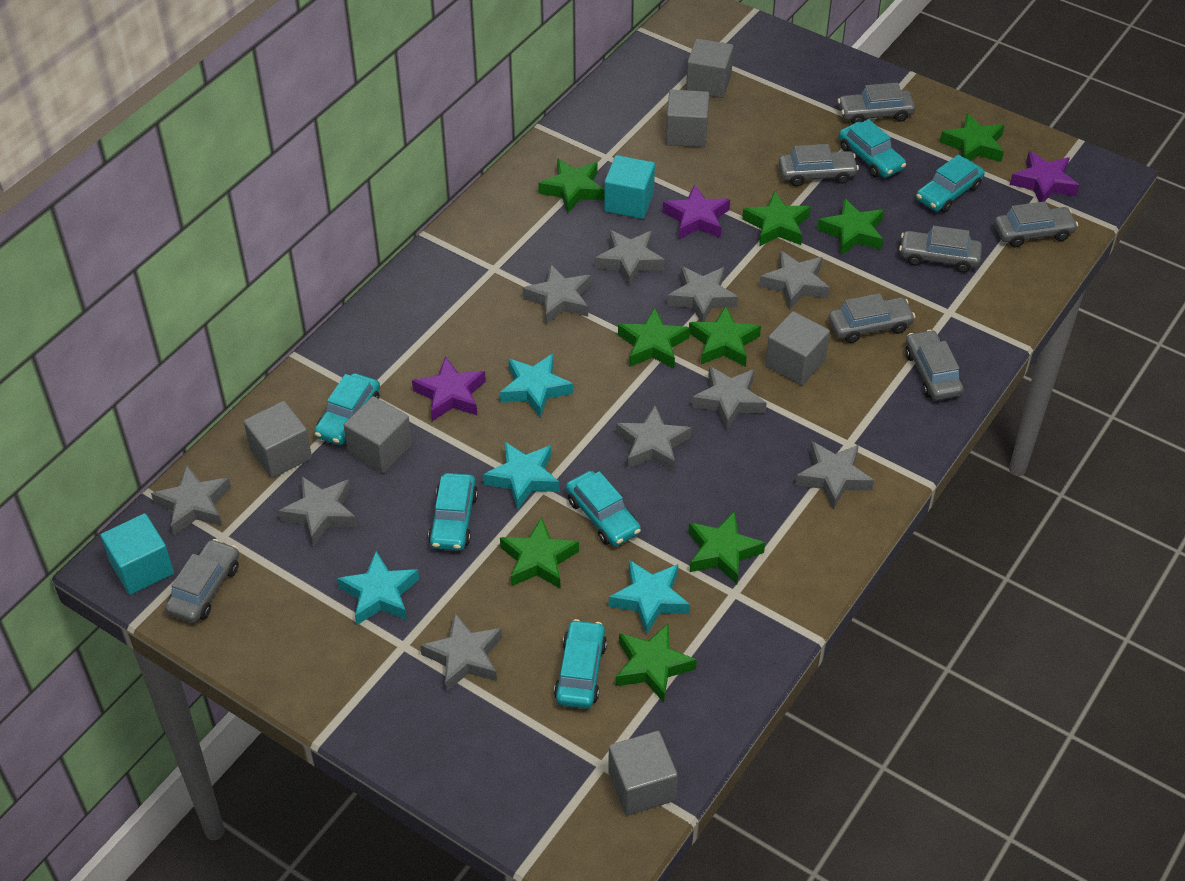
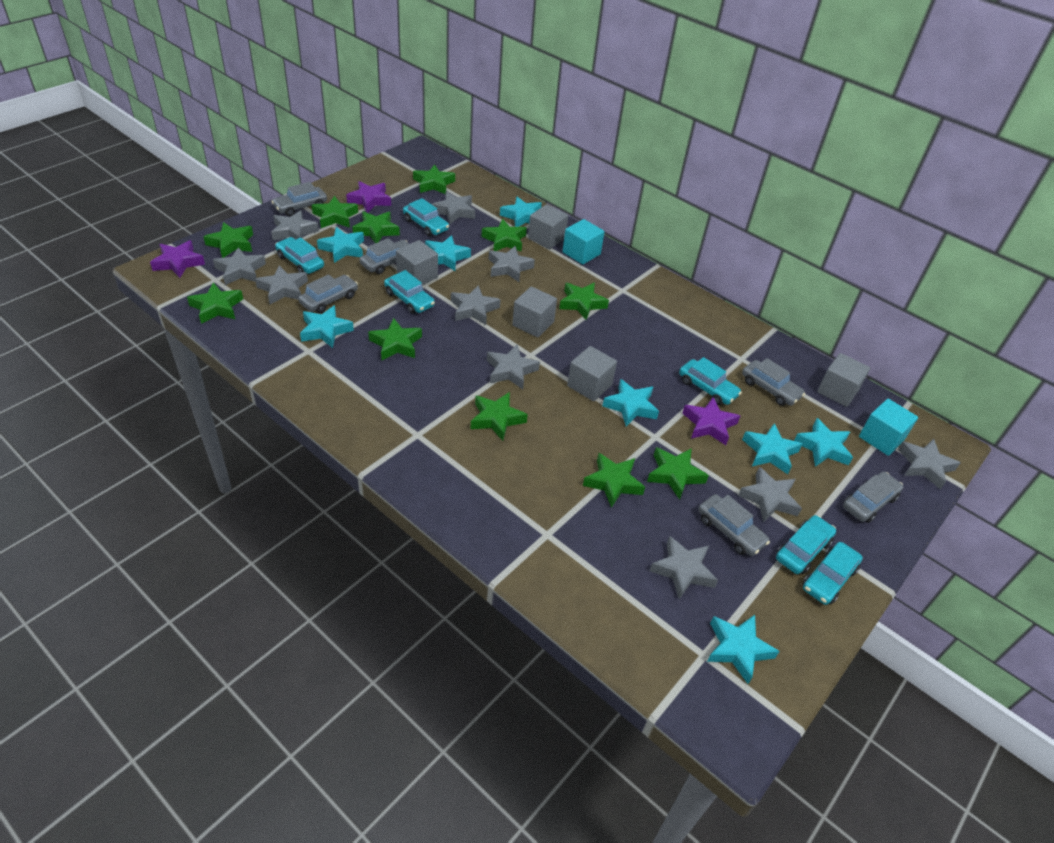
green star: [500,517,579,589] [538,158,604,213] [616,623,697,703] [618,308,690,368] [688,511,765,584] [689,306,761,367] [742,191,811,246] [817,198,884,255] [940,113,1004,162] = 9 -> [187,282,243,324] [203,222,253,258] [311,196,358,228] [352,211,400,243] [368,318,422,360] [413,165,455,194] [471,392,528,441] [482,219,527,252] [559,282,609,320] [583,453,645,508] [647,447,709,500] = 11
grey car: [165,539,239,623] [779,144,859,187] [828,293,915,343] [838,82,915,124] [899,226,982,273] [905,330,963,400] [994,201,1078,247] = 7 -> [271,182,327,216] [298,274,358,314] [360,238,409,274] [698,494,770,556] [742,358,805,406] [843,472,903,523] = 6
grey cube: [244,401,312,478] [344,396,412,473] [608,731,678,816] [666,90,709,147] [686,39,734,98] [765,311,830,385] = 6 -> [396,240,438,285] [512,287,557,338] [528,204,568,249] [567,346,617,401] [817,353,870,407] = 5
turquoise star: [337,551,419,625] [483,441,560,510] [500,354,573,418] [609,560,690,635] = 4 -> [300,305,354,348] [317,227,364,263] [425,235,471,272] [500,196,542,227] [602,379,659,426] [707,615,780,684] [742,423,802,474] [794,418,853,467] = 8

